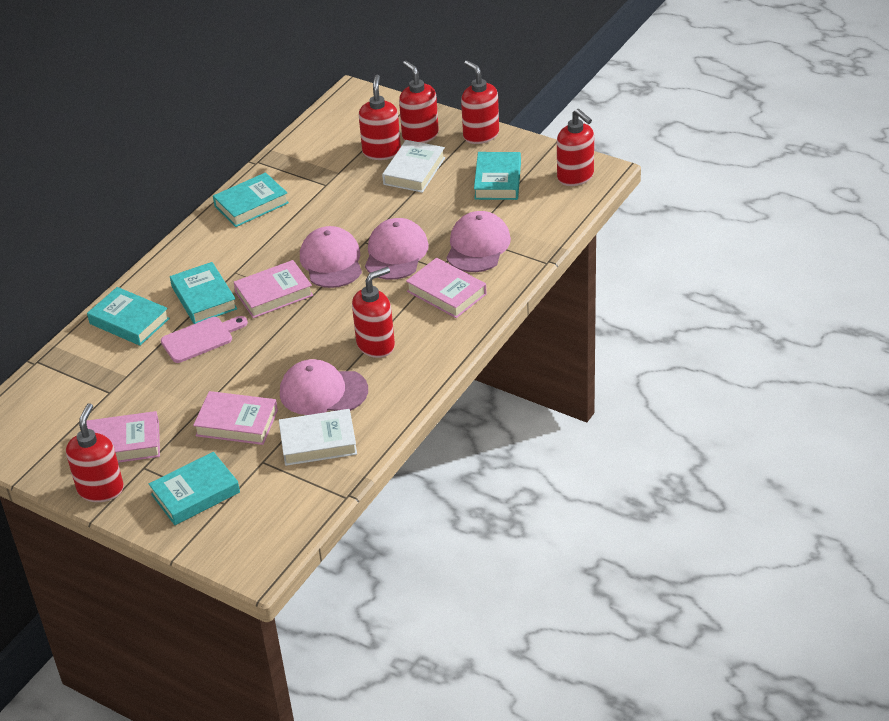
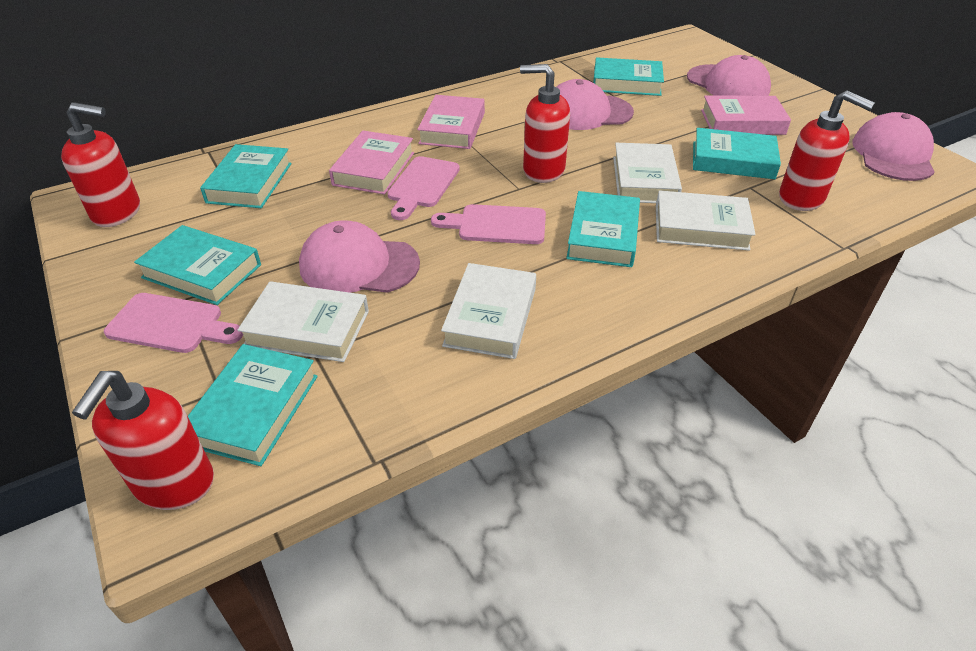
pink book: [87,411,160,463] [193,391,278,445] [234,260,313,318] [406,258,486,318] = 4 -> [329,131,414,195] [417,95,485,149] [701,96,791,135] = 3
pink cutting board: [161,316,248,363] = 1 -> [104,293,243,353] [387,156,460,220] [431,204,546,244] = 3
red soap dispenser: [66,403,124,502] [352,267,395,358] [359,75,401,160] [399,61,439,143] [461,60,499,144] [557,109,594,186] = 6 -> [61,102,140,227] [72,371,214,510] [520,64,570,183] [779,91,875,211] = 4
turquoise book: [87,287,170,346] [149,452,240,525] [170,262,237,324] [213,172,289,227] [474,152,521,200] = 5 -> [134,225,261,305] [188,344,318,466] [200,144,292,208] [566,191,640,267] [593,57,664,96] [693,128,781,179] = 6
white book: [279,409,357,466] [382,140,445,193] = 2 -> [237,281,369,362] [441,263,536,359] [613,143,682,203] [656,190,756,251] = 4

